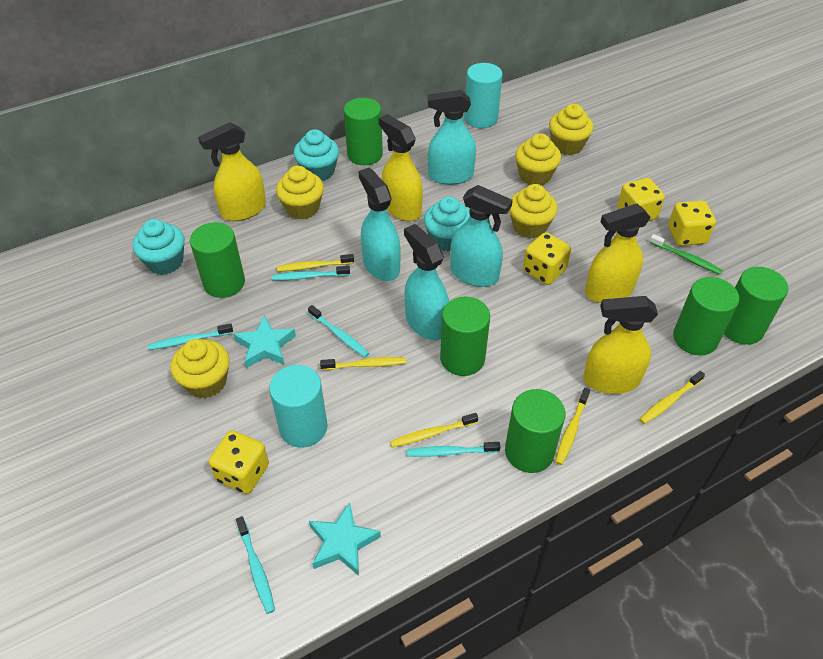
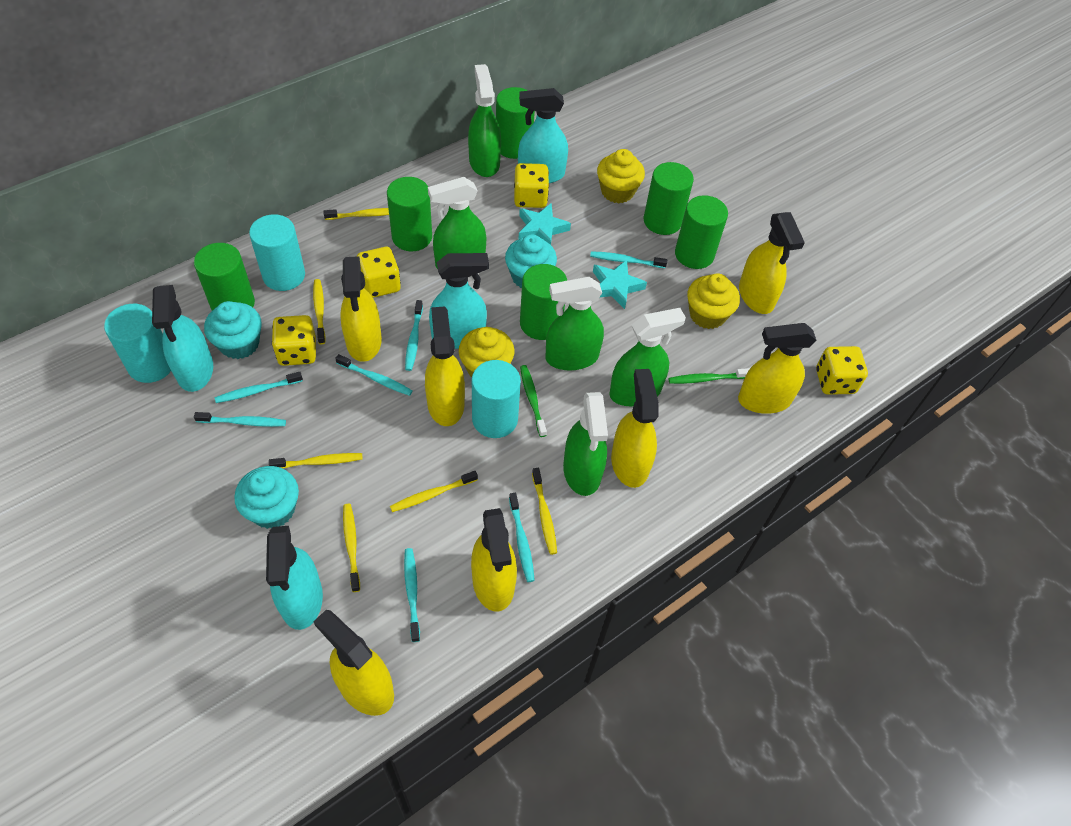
green spray bottle: none = 0 -> [428,177,486,269] [468,64,501,177] [546,277,604,371] [563,392,608,496] [610,308,686,406] = 5
green toothbrush: [649,234,723,275] = 1 -> [520,365,547,437] [669,368,750,384] = 2
turquoise cylinder: [269,365,328,448] [464,63,503,128] = 2 -> [104,304,171,383] [249,214,305,291] [472,360,521,438] = 3
turquoise toothbrush: [148,323,233,350] [236,516,275,614] [272,266,350,280] [308,305,369,357] [407,442,500,457] = 5 -> [194,412,286,427] [215,372,303,403] [335,354,413,396] [404,548,420,642] [405,300,423,371] [509,493,535,582] [590,251,667,268] = 7
yellow cupcake: [170,339,230,398] [276,166,324,219] [509,184,558,238] [515,133,561,185] [549,104,593,155] = 5 -> [459,327,514,377] [597,149,645,203] [687,273,740,329] = 3
yellow spray bottle: [198,122,266,221] [379,114,423,221] [583,296,658,394] [585,204,651,303] = 4 -> [313,610,394,716] [340,256,382,362] [425,307,465,426] [471,508,517,611] [611,369,659,488] [738,323,816,414] [739,212,805,314] = 7
yellow toothbrush: [277,254,354,272] [320,357,407,370] [390,413,478,447] [555,388,590,465] [639,371,705,424] = 5 -> [269,453,363,469] [313,279,326,344] [323,208,389,220] [343,504,360,592] [390,471,478,512] [532,468,557,555] = 6

